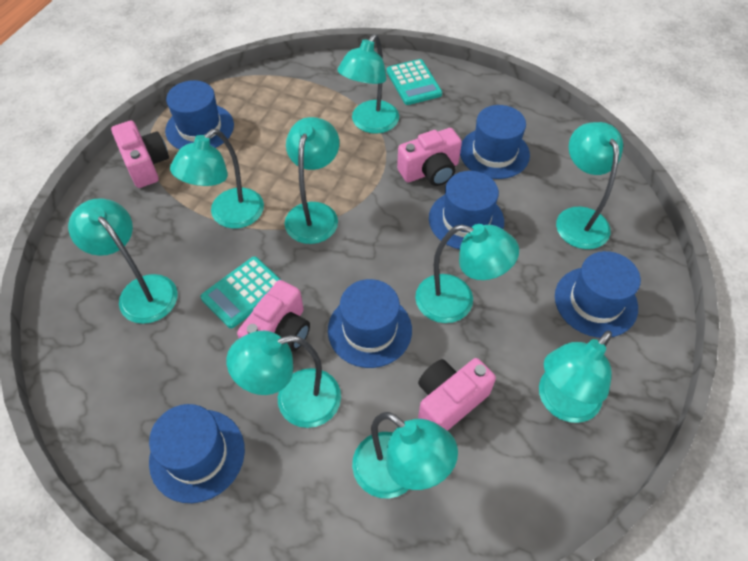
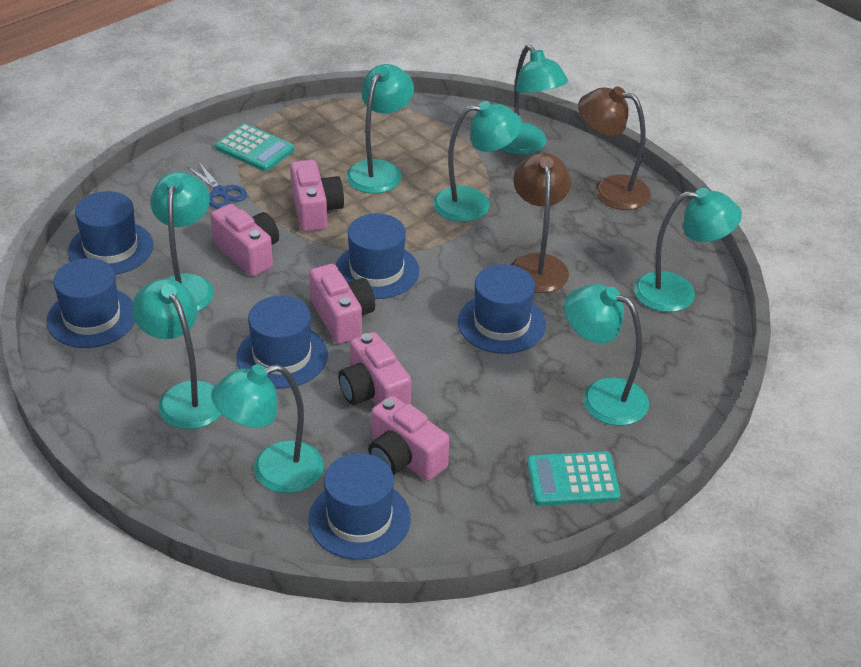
blue scissors: none = 0 -> [187,161,247,209] = 1
brown lamp: none = 0 -> [511,153,571,293] [578,86,651,210] = 2
pink camera: [111,121,169,188] [237,280,310,352] [397,128,462,186] [418,358,496,431] = 4 -> [211,204,279,277] [290,160,344,232] [309,264,375,344] [338,332,411,405] [368,396,449,481] = 5
turquoise lamp: [68,199,178,324] [170,129,264,229] [226,331,341,428] [285,117,339,244] [337,34,399,134] [352,412,458,499] [415,224,519,323] [539,330,612,423] [556,122,623,249] = 9 -> [132,279,221,429] [150,172,214,312] [211,364,324,493] [346,64,414,194] [433,101,523,222] [501,45,568,155] [564,284,649,426] [634,188,742,312] = 8

